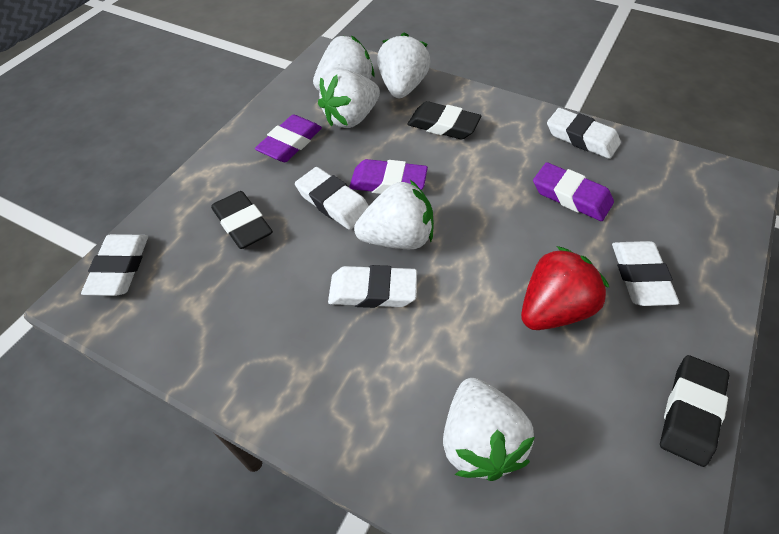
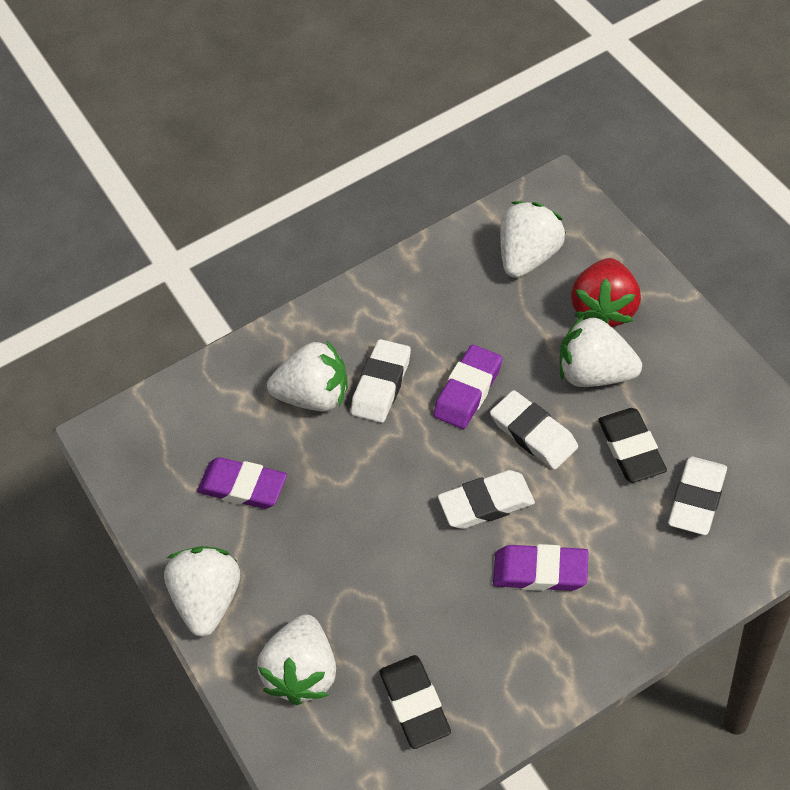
black eraser: [211,191,273,249] [407,101,481,139] [660,355,729,467] = 3 -> [380,655,451,749] [598,408,667,482] = 2
white eraser: [81,234,148,296] [295,167,369,230] [328,265,417,308] [547,108,621,159] [612,241,679,306] = 5 -> [351,339,411,423] [438,470,535,529] [490,390,578,470] [668,457,727,535] = 4

